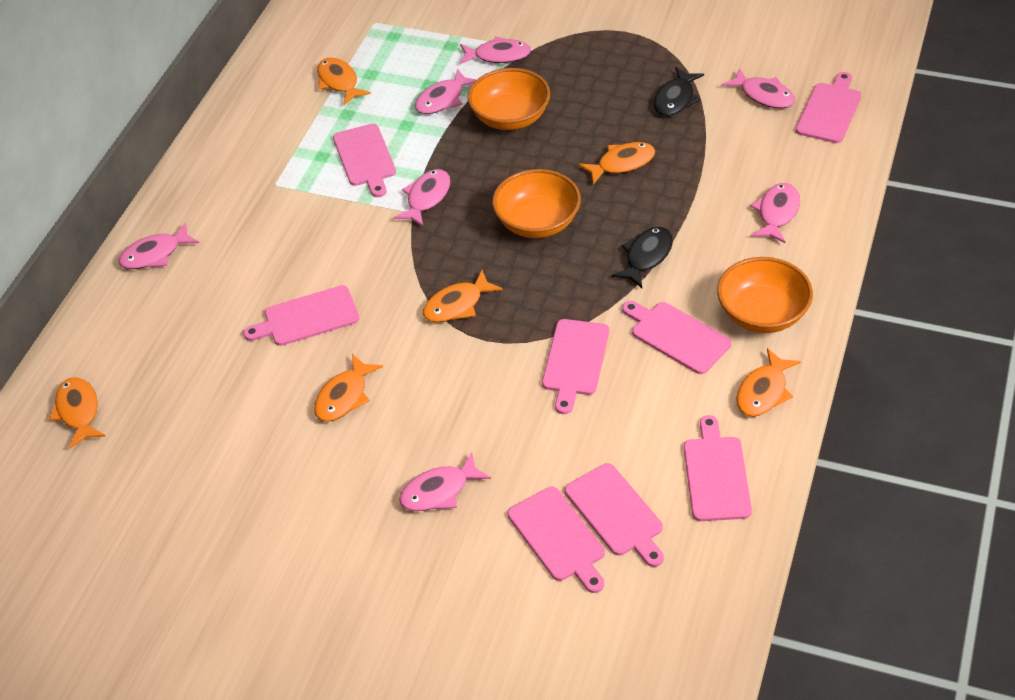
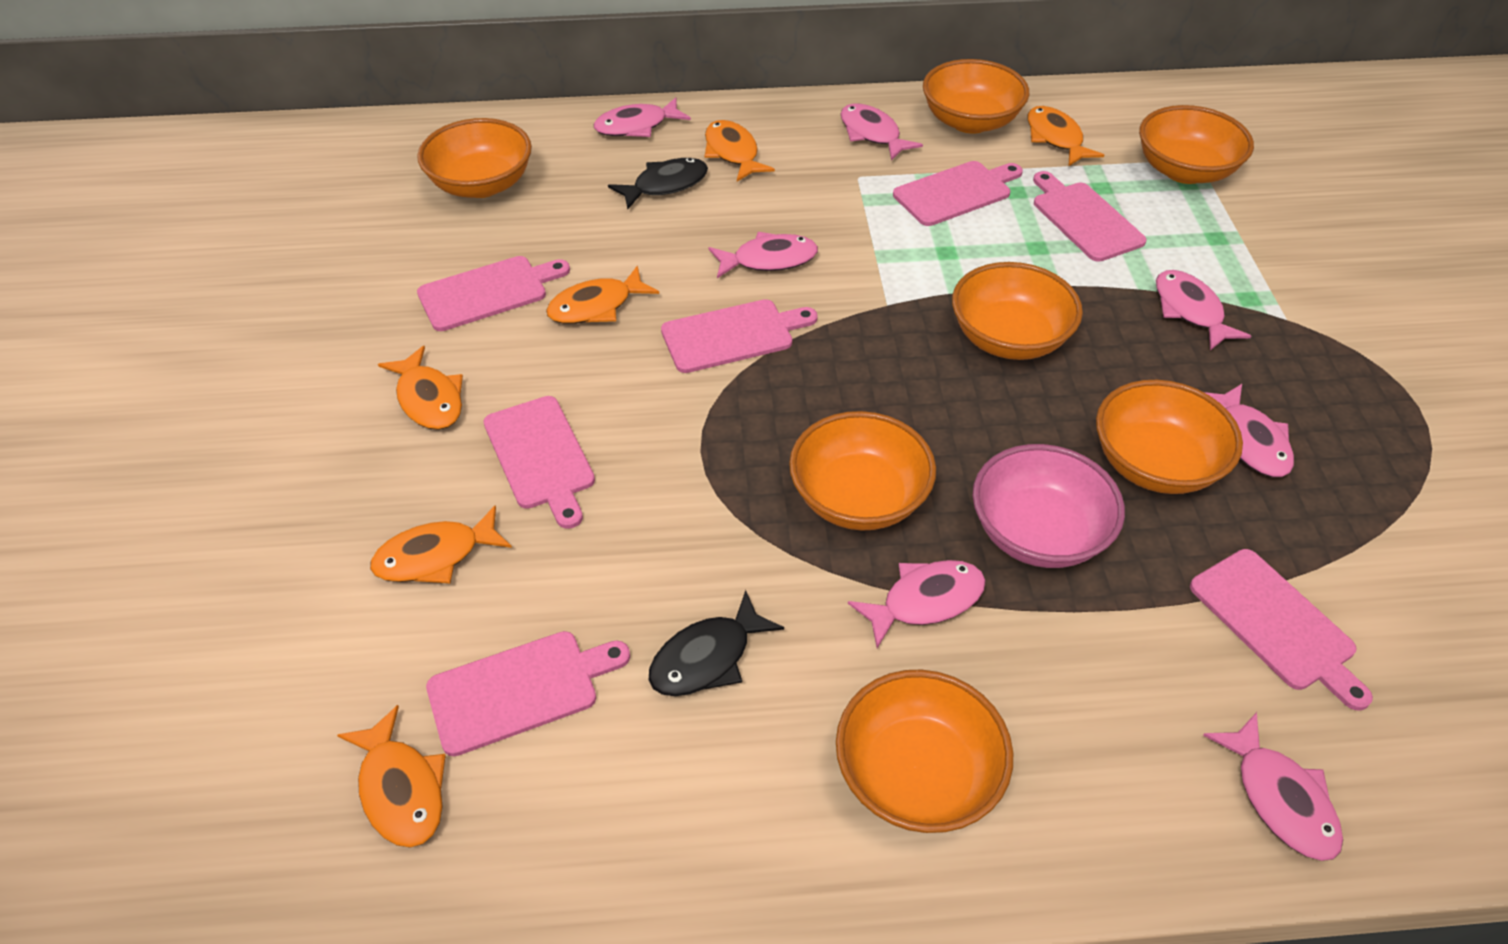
orange bowl: [468,68,550,130] [492,169,581,238] [717,257,813,333] = 3 -> [417,118,532,198] [789,411,936,531] [836,670,1013,833] [923,59,1029,134] [952,262,1083,360] [1096,380,1243,494] [1139,105,1254,184] = 7
pink bowl: none = 0 -> [973,444,1125,568] = 1
pink cutting board: [243,285,359,346] [333,124,396,197] [507,487,605,593] [542,319,609,414] [565,463,664,567] [622,301,731,374] [684,415,752,521] [796,72,861,143] = 8 -> [417,256,570,331] [426,631,630,756] [484,396,595,529] [661,299,818,373] [893,161,1023,226] [1033,171,1147,262] [1190,549,1373,710] = 7

